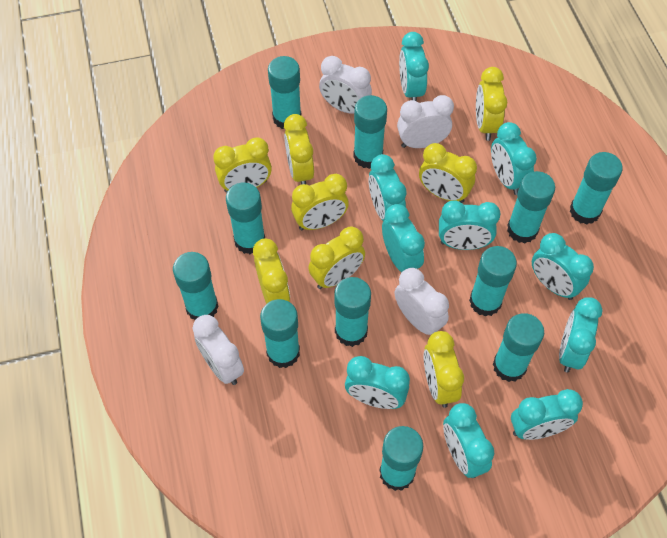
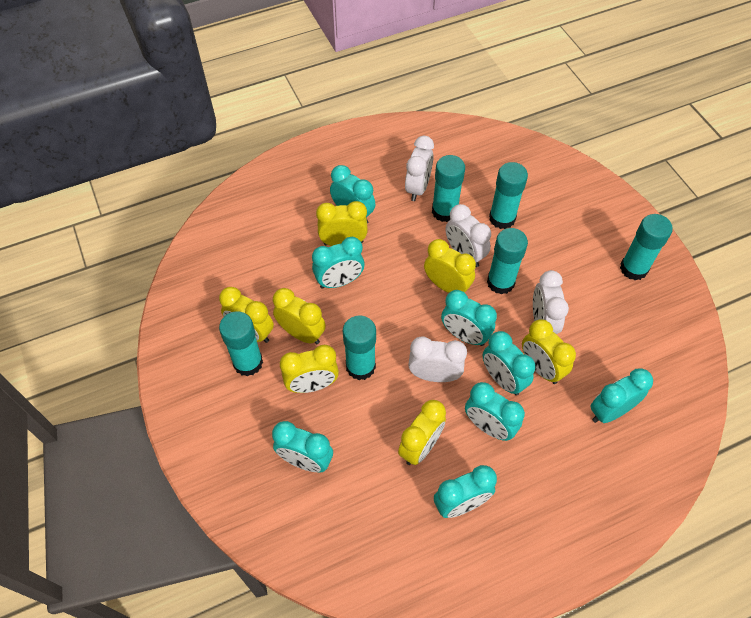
turquoise clock: [345,356,410,409] [369,154,407,221] [382,204,425,272] [399,32,429,102] [439,200,501,250] [443,403,494,478] [491,122,537,195] [511,389,583,440] [532,233,594,300] [559,297,603,373] = 10 -> [272,421,333,472] [312,237,364,289] [330,165,375,223] [434,465,497,518] [441,290,497,346] [465,382,525,441] [483,331,535,396] [591,368,653,423] = 8
turquoise glue stick: [173,252,219,320] [226,182,265,254] [260,299,300,368] [268,56,302,129] [334,277,371,347] [353,95,387,169] [379,426,423,491] [469,246,517,317] [493,313,544,382] [507,171,555,243] [570,152,623,224] = 11 -> [219,311,263,376] [343,315,376,380] [432,155,465,222] [487,228,528,295] [489,162,528,229] [620,214,673,280] = 6
yellow clock: [213,137,272,193] [253,238,290,304] [284,114,314,184] [291,174,349,231] [308,227,365,289] [419,143,477,203] [424,331,464,408] [476,67,507,141] = 8 -> [219,287,274,343] [273,288,326,344] [280,345,339,393] [316,201,368,246] [398,400,446,465] [424,239,476,293] [522,319,576,384] = 7

